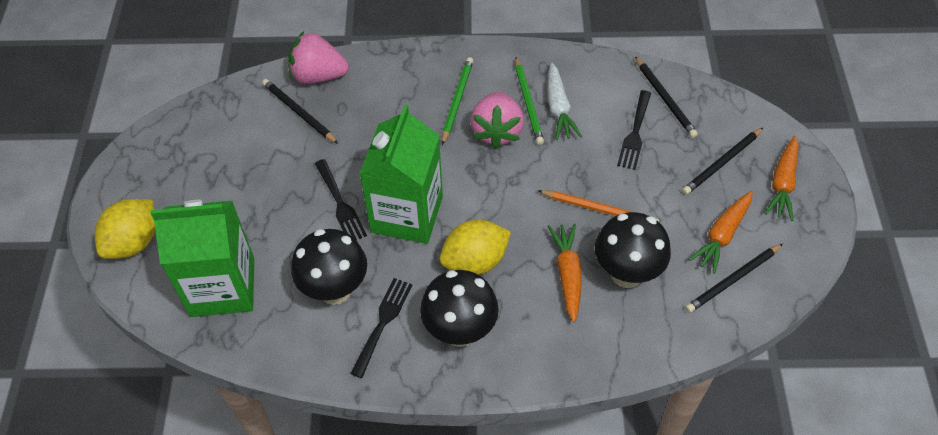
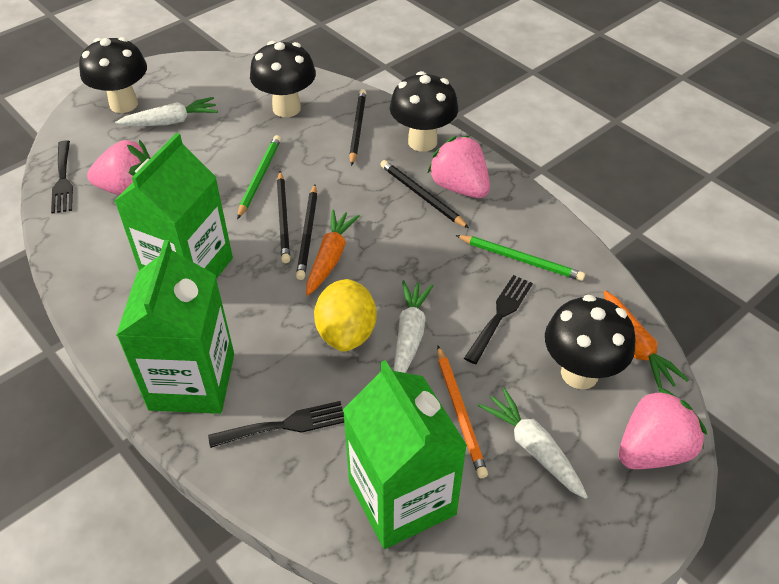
black mushroom: [291,229,367,305] [420,270,499,347] [595,212,671,288] = 3 -> [79,37,147,113] [250,41,316,117] [390,71,458,152] [545,295,636,389] = 4
green carton: [151,200,254,317] [360,105,443,244] = 2 -> [114,133,233,279] [116,240,234,414] [343,360,467,549] = 3
orange carrot: [548,224,582,322] [689,191,753,274] [765,136,799,221] = 3 -> [306,210,360,295] [604,291,689,392] = 2
pink strawberry: [288,31,349,84] [470,92,524,149] = 2 -> [87,140,151,195] [427,135,490,198] [619,387,707,469] = 3
white carrot: [547,63,582,140] = 1 -> [115,97,218,126] [394,280,434,373] [478,388,588,499] = 3
yellow lemon: [95,199,155,259] [440,220,511,275] = 2 -> [314,279,377,352] = 1

